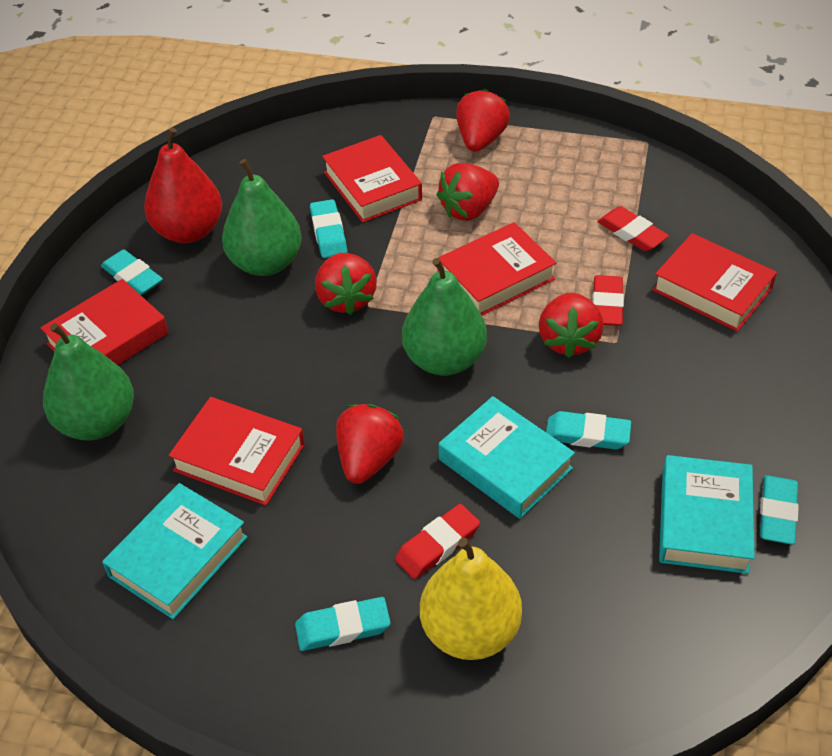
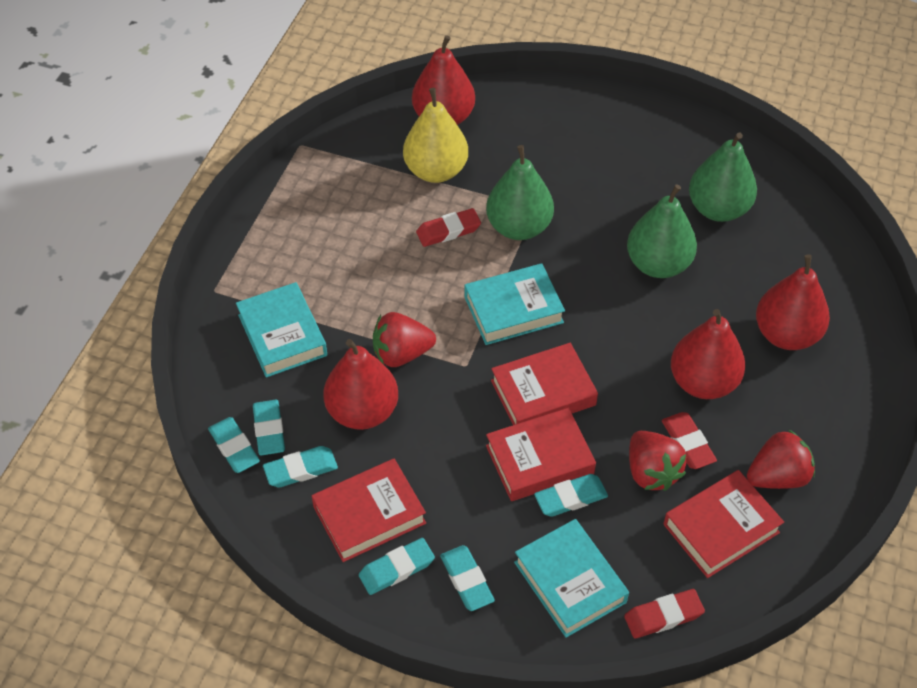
red book: [40,279,169,365] [169,397,305,506] [322,135,422,223] [438,222,556,315] [653,233,777,332] = 5 -> [312,459,426,562] [486,408,596,501] [491,343,598,425] [663,470,784,578] = 4
red pear: [144,127,222,243] = 1 -> [323,339,398,430] [412,35,475,125] [671,309,746,399] [756,254,830,350] = 4
red strawberry: [315,253,377,315] [336,404,404,484] [437,163,499,221] [456,89,510,152] [539,293,604,358] = 5 -> [373,312,436,367] [629,431,687,491] [747,429,815,489] = 3
turquoise eraser: [101,249,163,295] [295,597,391,651] [310,199,347,258] [546,411,631,450] [760,475,799,545] = 5 -> [208,417,260,473] [253,400,285,456] [263,446,338,487] [359,538,435,595] [440,545,495,611] [534,474,608,517] = 6

